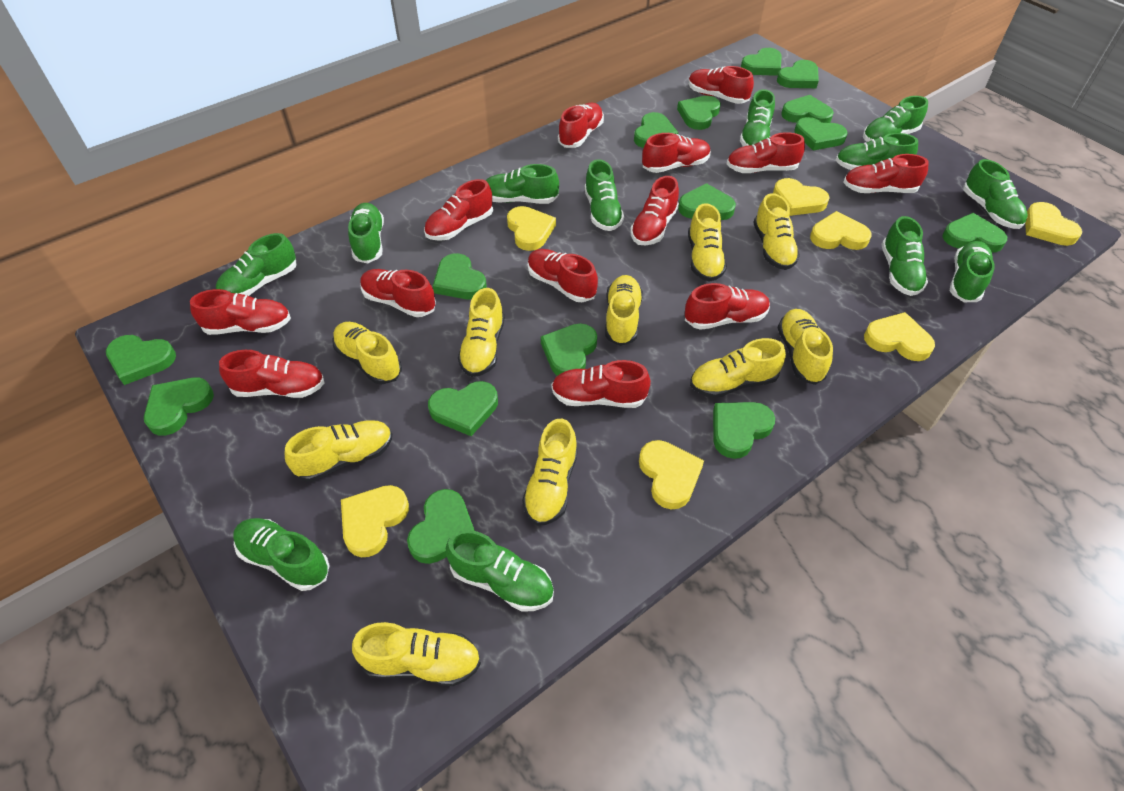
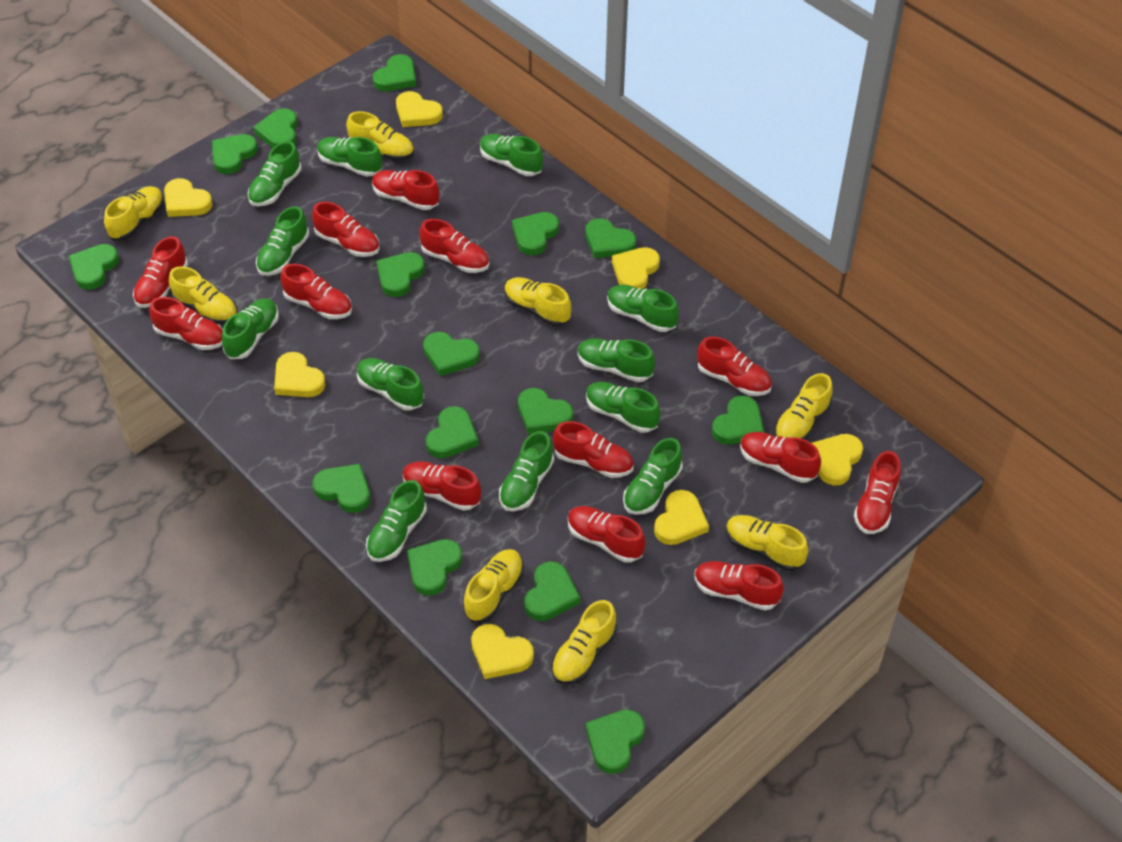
yellow shoe: [285,420,392,482] [332,322,402,384] [352,622,481,686] [458,288,504,377] [522,419,578,526] [605,275,643,346] [688,203,727,282] [690,338,786,398] [753,193,800,270] [777,309,833,385] = 10 -> [104,186,164,240] [169,266,238,325] [346,111,414,161] [463,549,524,622] [505,277,571,326] [551,600,617,684] [726,515,808,571] [774,373,833,440] = 8

